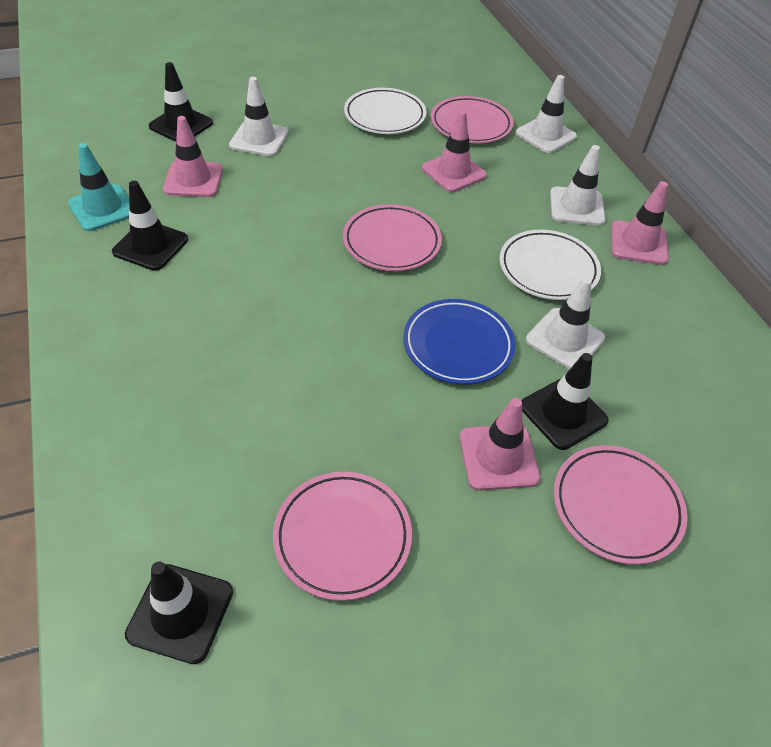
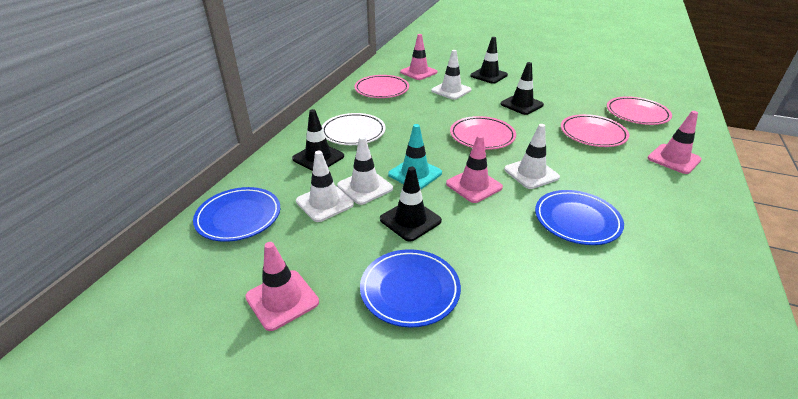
blue plate: [403,299,515,384] = 1 -> [193,187,280,242] [360,249,461,328] [535,190,624,245] = 3
white plate: [344,88,427,134] [499,230,601,300] = 2 -> [322,113,386,145] = 1

